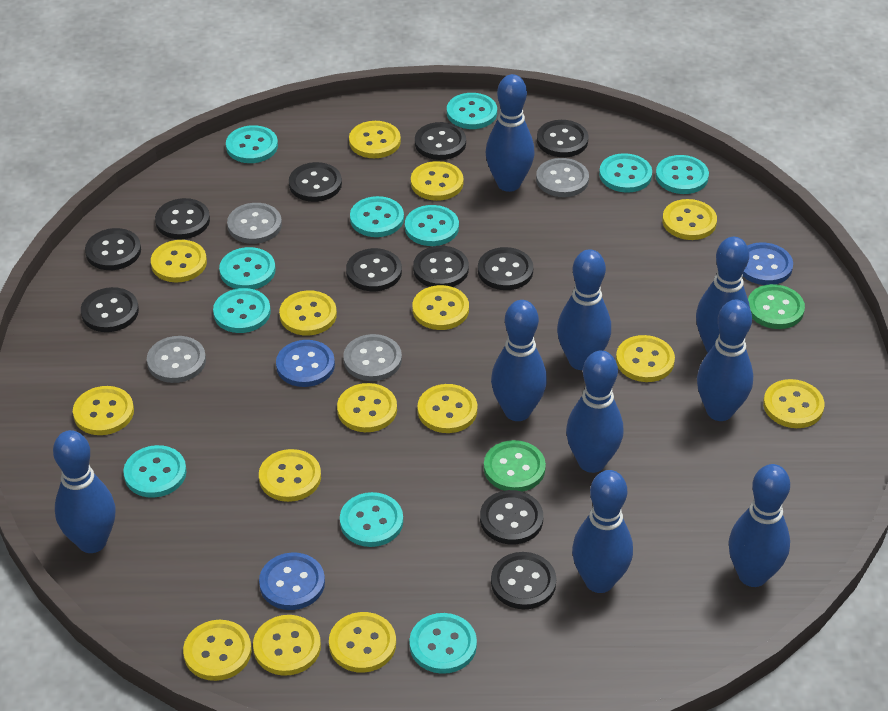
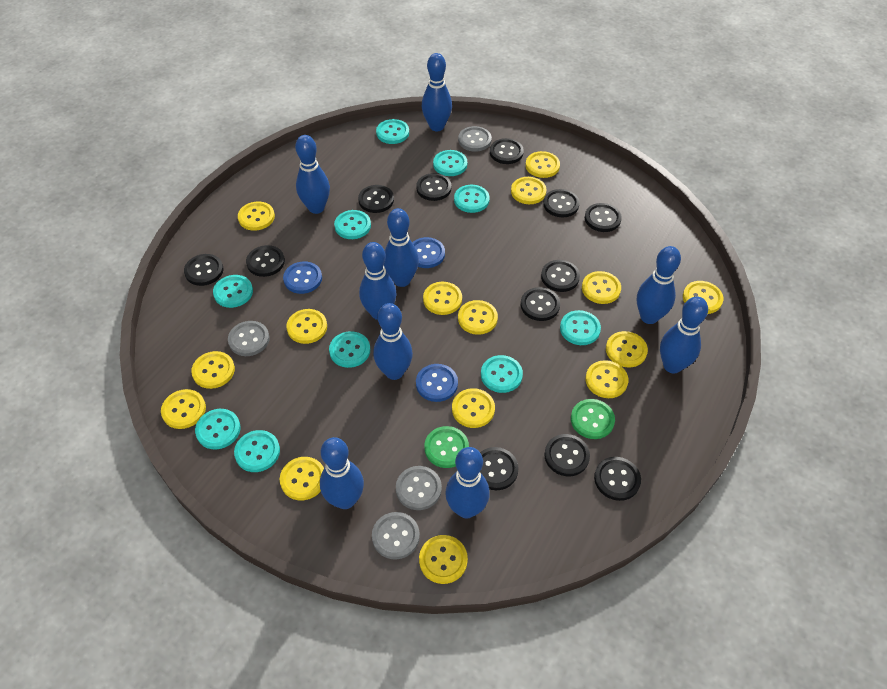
black button: [81,287,139,332] [85,228,141,270] [155,198,210,239] [289,162,342,202] [346,248,402,291] [413,246,469,287] [415,122,466,160] [478,247,533,290] [480,490,543,545] [491,552,557,609] [537,120,588,157] = 11 -> [184,254,223,286] [246,245,285,277] [358,185,394,213] [416,173,451,201] [480,447,519,490] [490,138,524,164] [521,287,560,321] [541,260,580,292] [543,189,580,217] [544,434,590,476] [585,203,622,232] [594,457,641,501] = 12
turquoise button: [123,445,187,498] [213,288,271,333] [219,247,276,289] [226,125,278,163] [340,492,403,547] [350,196,404,237] [405,205,459,246] [410,613,477,674] [447,93,497,129] [599,153,652,193] [656,155,709,194] = 11 -> [195,409,241,449] [213,275,253,308] [234,430,280,472] [329,331,370,368] [334,210,371,239] [376,119,409,144] [433,150,467,176] [454,185,490,213] [481,355,523,393] [560,310,601,345] = 10

